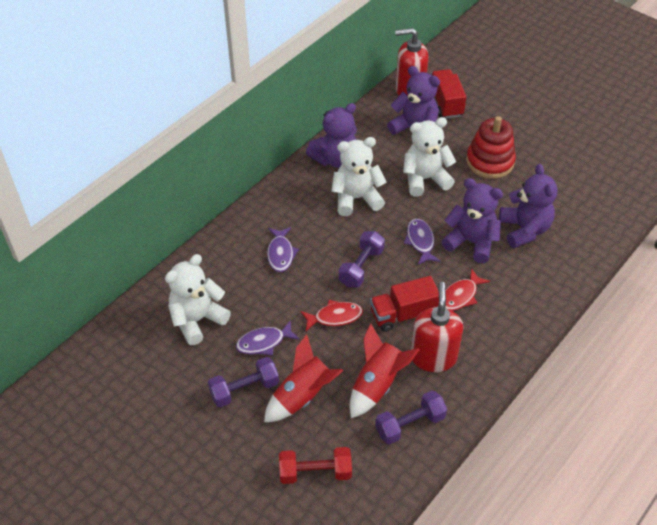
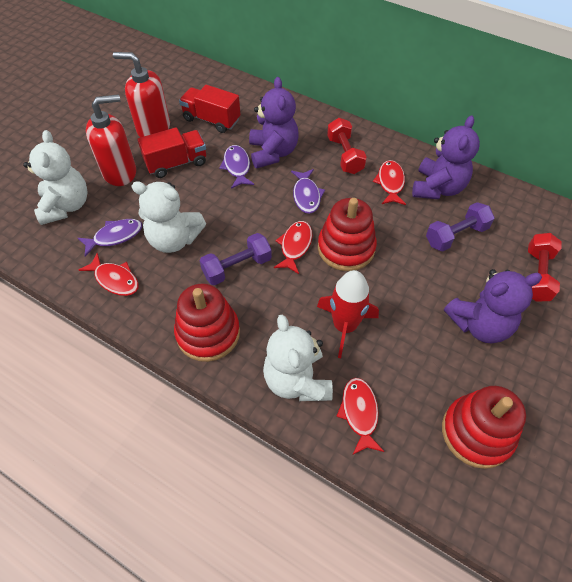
purple dumbbell: [208,357,279,408] [338,231,385,287] [375,391,447,444] = 3 -> [199,233,272,285] [426,202,495,252] = 2
purple teddy bear: [306,103,357,168] [387,66,440,135] [441,178,503,263] [499,164,558,248] = 4 -> [249,77,299,168] [412,115,480,199] [444,269,542,344] = 3
red dumbbell: [279,447,352,484] = 1 -> [327,118,367,174] [528,233,562,302] = 2
red fish: [301,300,363,331] [445,268,490,311] = 2 -> [79,253,139,296] [274,221,312,274] [336,378,384,455] [373,160,406,205] = 4
red rocket: [264,334,343,422] [350,323,420,418] = 2 -> [317,270,379,358] = 1
red stacking toy: [466,116,516,179] = 1 -> [174,283,240,362] [318,198,377,271] [442,386,526,469] = 3

